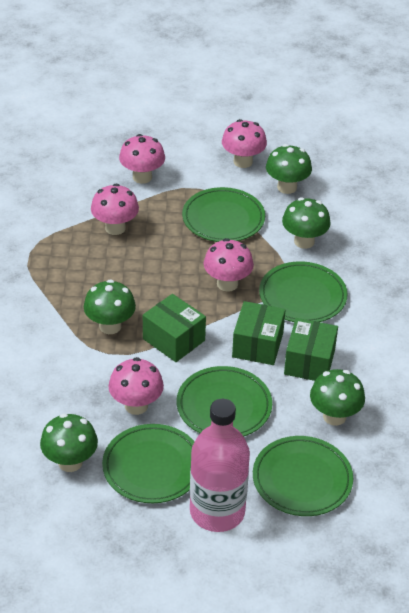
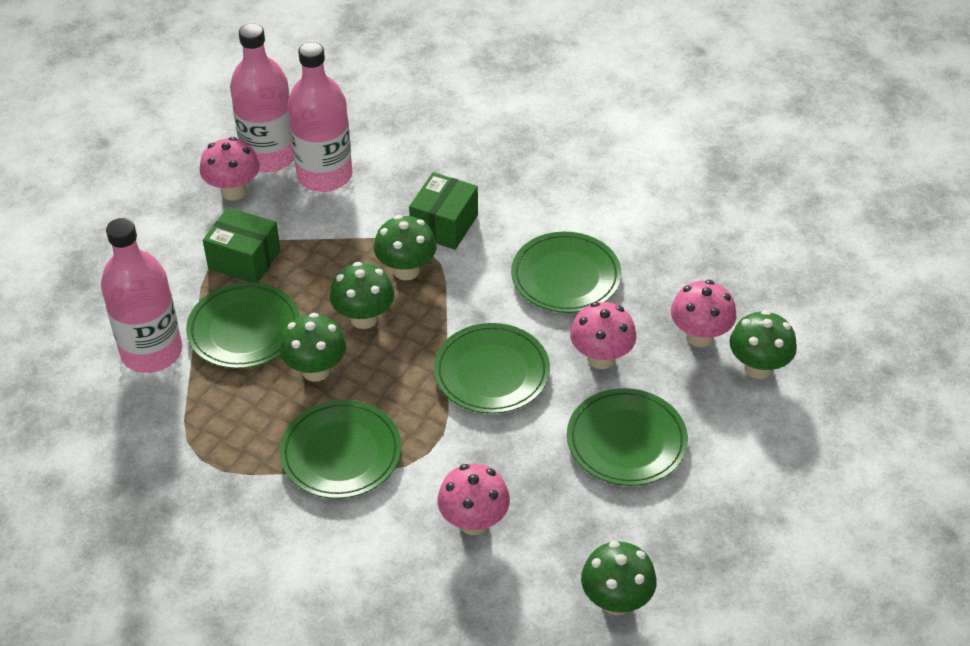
green box: [143,294,206,362] [232,301,285,365] [284,318,338,381] = 3 -> [203,207,281,283] [409,172,478,250] = 2
pink bottle: [190,399,250,532] = 1 -> [101,218,182,373] [230,23,294,173] [288,42,352,192] = 3
pink mushroom: [91,184,139,235] [109,357,164,415] [119,134,165,184] [204,238,254,292] [222,119,267,168] = 5 -> [200,137,260,201] [438,464,510,535] [570,302,636,369] [671,280,736,347] = 4

